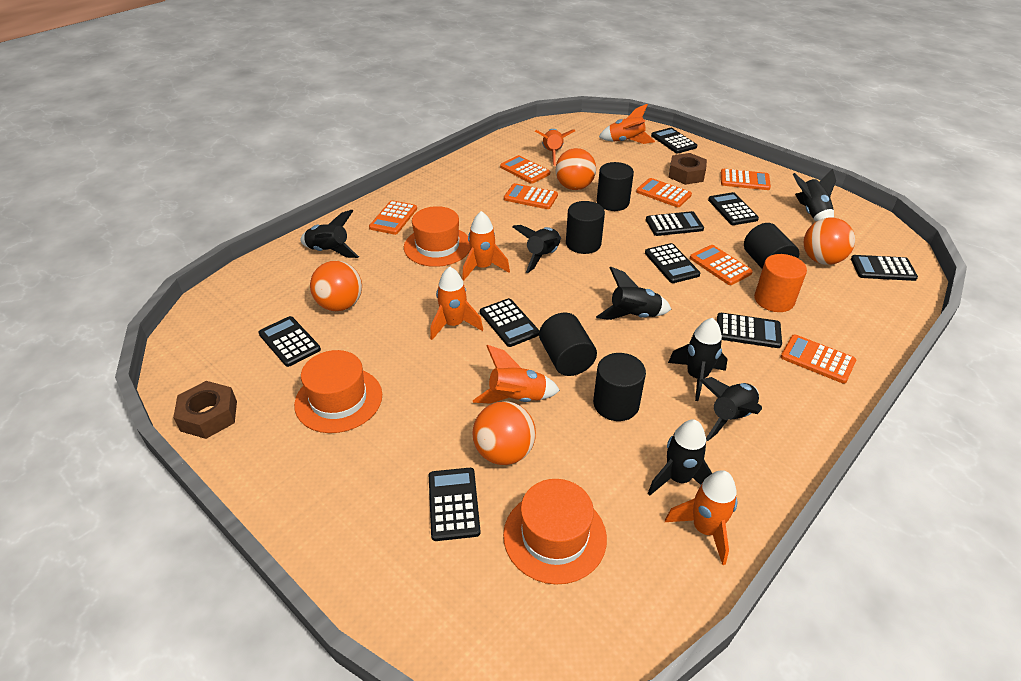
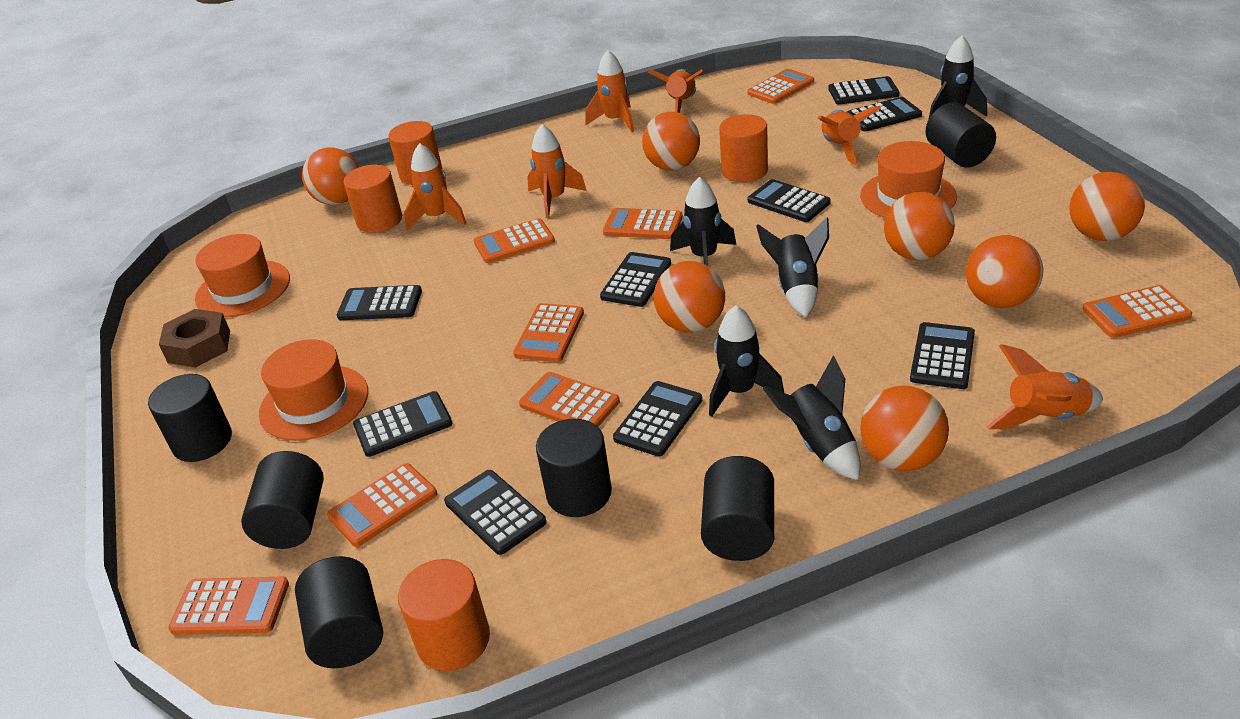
black cylinder: [539,313,597,376] [566,201,605,254] [593,353,646,421] [597,162,634,211] [744,223,799,269] = 5 -> [148,374,232,462] [241,451,324,549] [295,556,383,668] [536,419,612,517] [701,456,774,561] [926,102,996,168] = 6
black rocket: [300,210,359,258] [513,225,561,273] [596,267,671,320] [648,420,712,496] [668,318,728,401] [700,377,762,441] [793,168,836,221] = 7 -> [670,177,736,266] [709,305,784,417] [756,217,829,317] [762,356,860,480] [928,36,987,120] = 5
brown nut: [173,381,237,439] [668,153,707,185] = 2 -> [159,309,230,368] = 1
orange ball: [310,261,362,311] [472,401,536,465] [555,148,596,190] [804,218,855,265] = 4 -> [302,147,359,205] [642,112,700,170] [654,261,725,332] [860,385,949,471] [884,192,955,260] [966,235,1043,308] [1069,172,1145,241] = 7
orange calculator: [369,200,417,235] [500,155,550,184] [504,183,558,209] [636,178,692,207] [690,245,753,285] [721,169,771,190] [781,334,856,384] = 7 -> [168,577,289,635] [327,463,437,547] [474,218,555,263] [513,303,584,362] [519,372,620,427] [603,208,683,239] [748,69,814,104] [1083,285,1192,338] = 8
orange cylinder: [754,254,807,312] = 1 -> [343,165,402,233] [388,121,442,185] [398,559,490,671] [719,114,768,183] = 4

